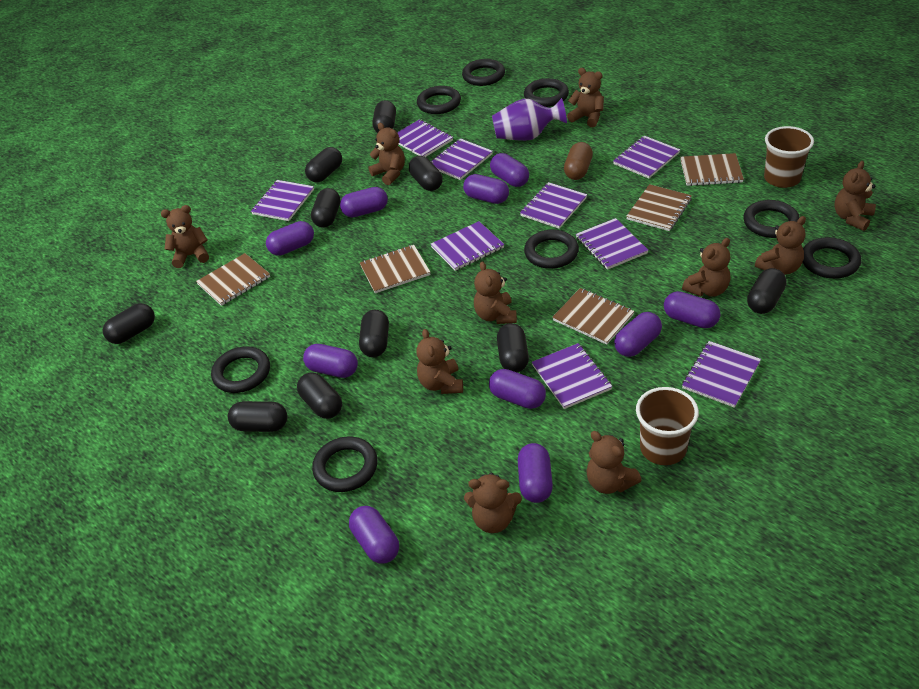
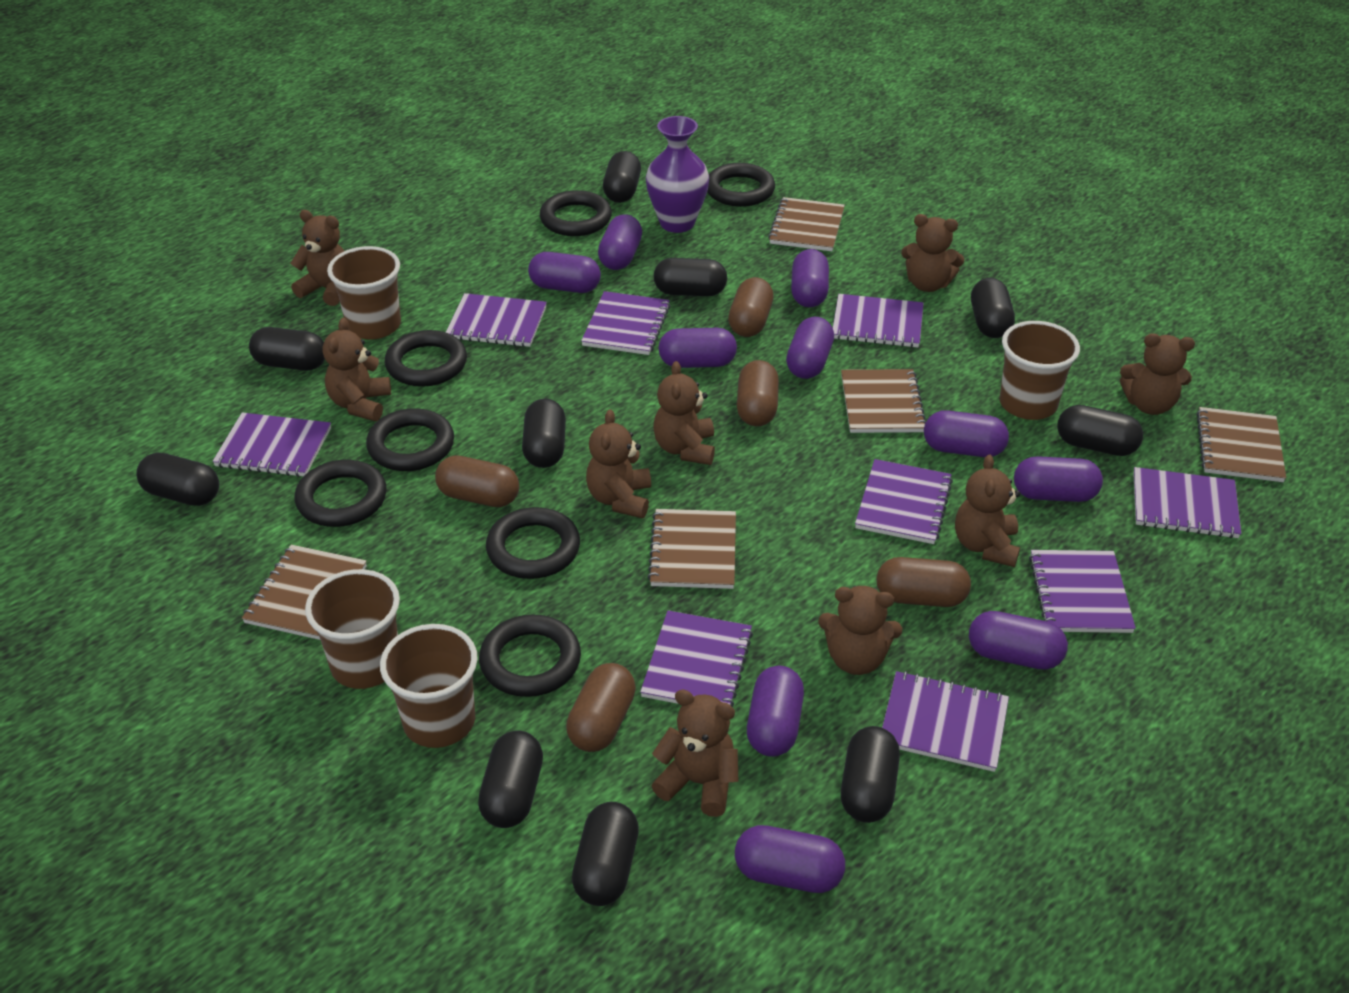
black ring: [211,346,270,393] [312,436,378,492] [417,86,461,114] [462,59,505,86] [524,78,569,107] [524,230,579,269] [743,200,800,238] [802,237,861,279] = 8 -> [295,460,387,527] [366,408,454,471] [385,330,467,387] [479,615,581,697] [486,507,580,579] [540,190,612,236] [707,163,775,207] = 7
brown capsule: [564,142,593,180] = 1 -> [435,455,519,507] [566,663,636,752] [728,277,774,337] [737,360,779,426] [876,557,971,607] = 5
brown cup: [636,387,699,465] [764,126,814,188] = 2 -> [305,569,400,689] [327,246,401,340] [380,624,478,748] [999,321,1080,420] = 4
brown teddy bear: [161,205,209,268] [368,123,405,185] [416,329,463,394] [464,473,522,533] [474,261,517,324] [567,68,604,127] [586,431,642,494] [682,238,730,297] [755,216,806,274] [834,161,876,231] = 10 -> [290,210,344,306] [323,318,391,421] [586,409,651,518] [651,690,738,817] [653,361,715,465] [818,586,902,675] [901,214,964,292] [955,455,1021,567] [1120,333,1195,415] = 9

